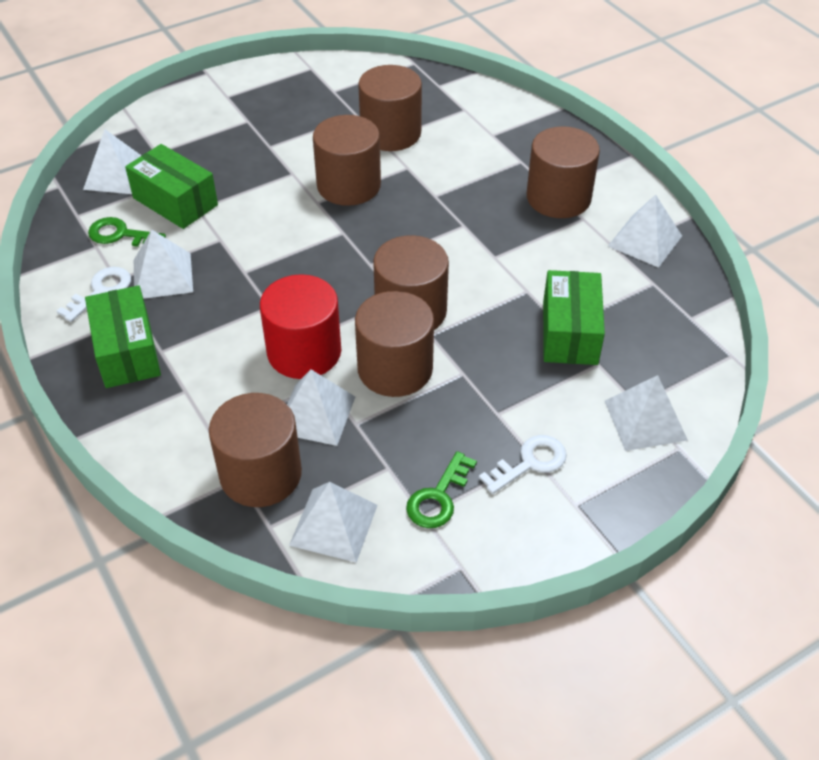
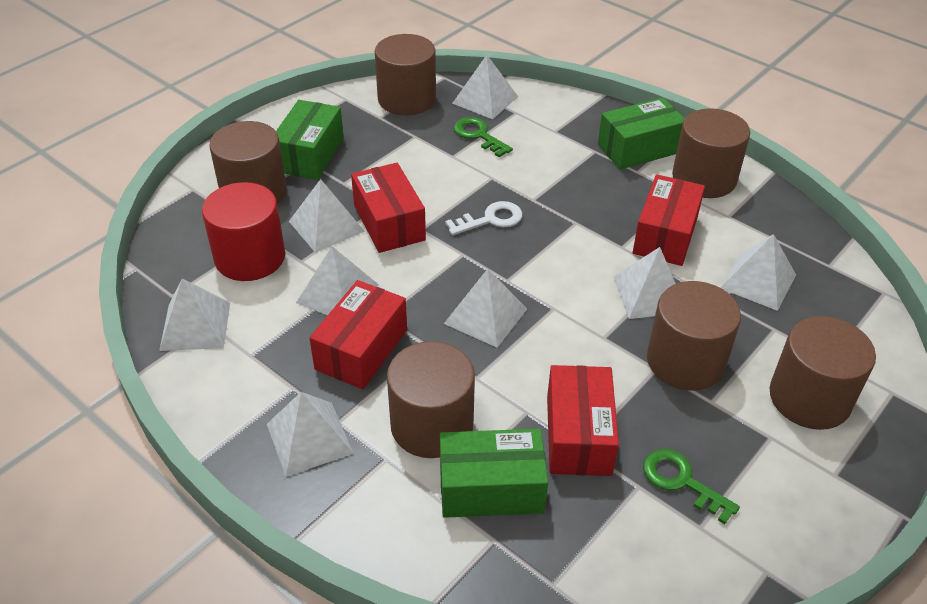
red box: none = 0 -> [309,280,407,389] [351,163,426,253] [547,365,619,476] [633,174,705,266] = 4
white key: [57,267,131,322] [479,435,567,494] = 2 -> [445,201,522,235] = 1
white pyramid: [83,129,141,194] [134,230,193,299] [287,369,355,446] [289,482,378,563] [605,375,688,451] [608,194,682,268] = 6 -> [159,279,230,351] [267,392,354,477] [289,179,365,253] [296,246,379,315] [444,269,527,348] [452,55,518,119] [613,247,676,319] [720,234,796,311] = 8

